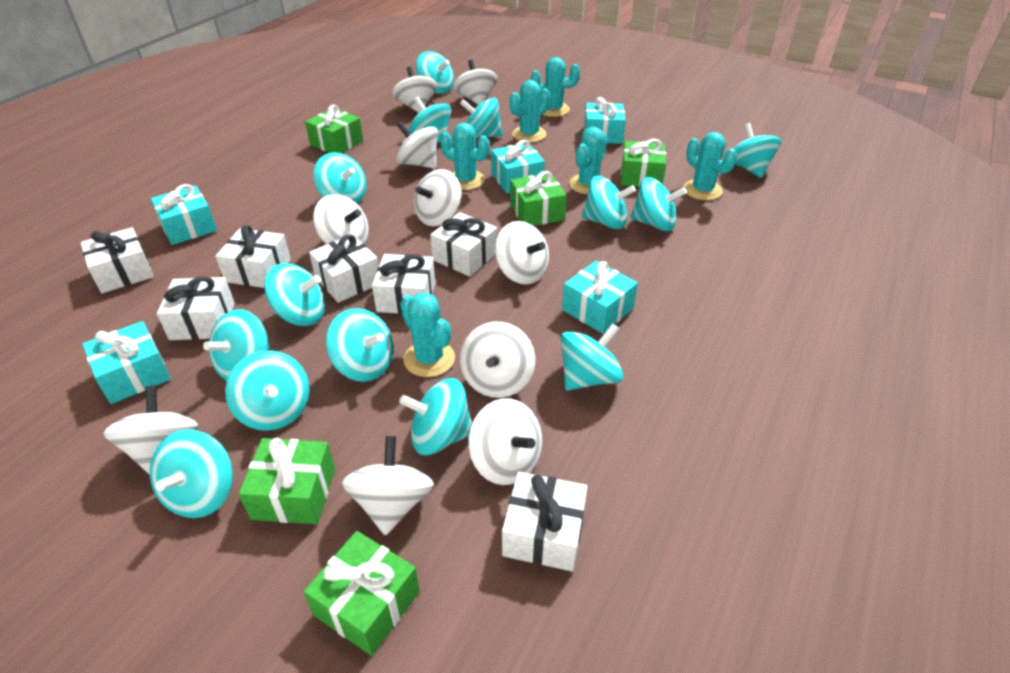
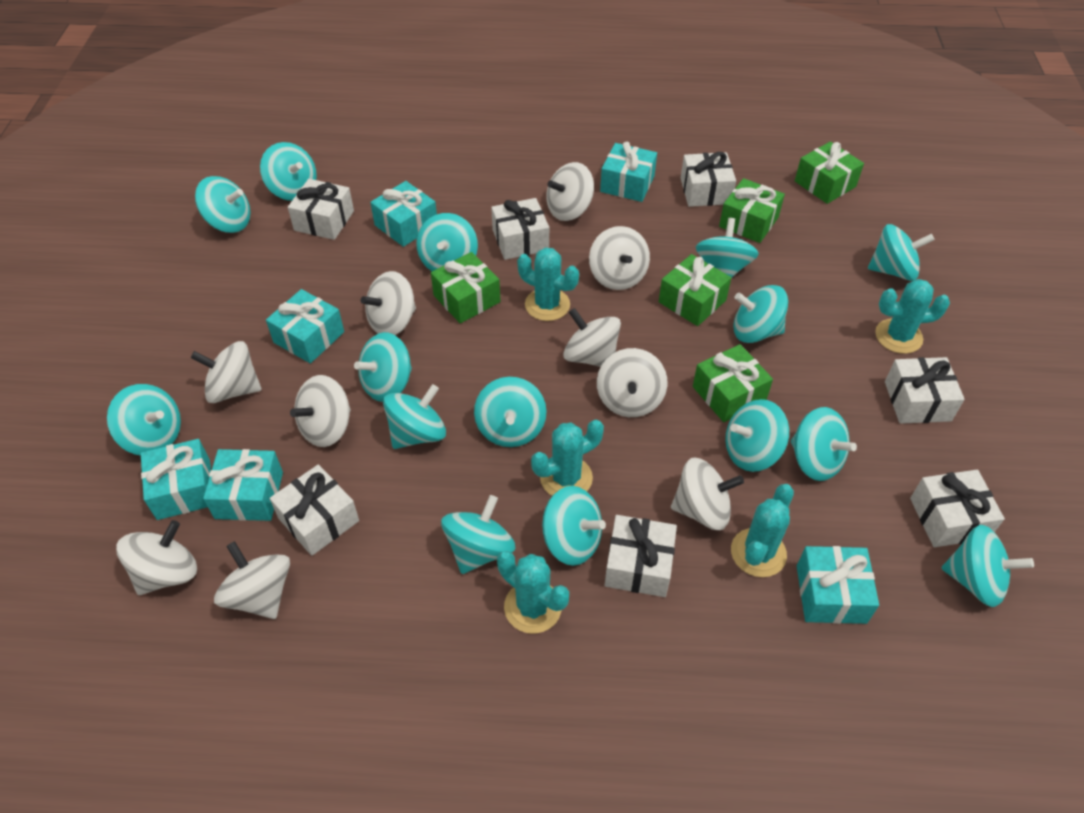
turquoise cactus: [400,292,455,377] [440,123,489,190] [509,80,550,142] [531,57,580,117] [569,127,607,194] [683,132,737,200] = 6 -> [497,551,569,634] [517,247,579,321] [531,420,604,496] [731,484,794,577] [875,279,950,354] = 5
turquoise gift: [82,321,171,404] [150,184,217,245] [491,140,545,194] [562,261,638,334] [584,97,626,144] = 5 -> [141,439,211,520] [203,449,283,521] [266,289,344,363] [370,181,437,247] [600,142,657,202] [797,546,879,624] = 6
turquoise spinning top: [150,429,233,518] [203,309,269,381] [225,350,310,431] [264,263,325,326] [313,152,367,203] [326,308,393,382] [399,378,472,455] [409,97,451,143] [416,51,454,94] [460,97,502,138] [560,323,623,391] [582,176,636,229] [630,177,687,231] [733,123,782,178] = 14 -> [107,384,181,456] [195,176,251,233] [260,142,317,201] [354,332,412,402] [383,384,446,449] [416,213,478,271] [441,495,515,574] [474,377,547,447] [542,486,606,566] [696,218,759,278] [725,399,789,472] [733,285,788,343] [791,407,857,481] [868,224,935,281] [942,525,1034,607] = 15

